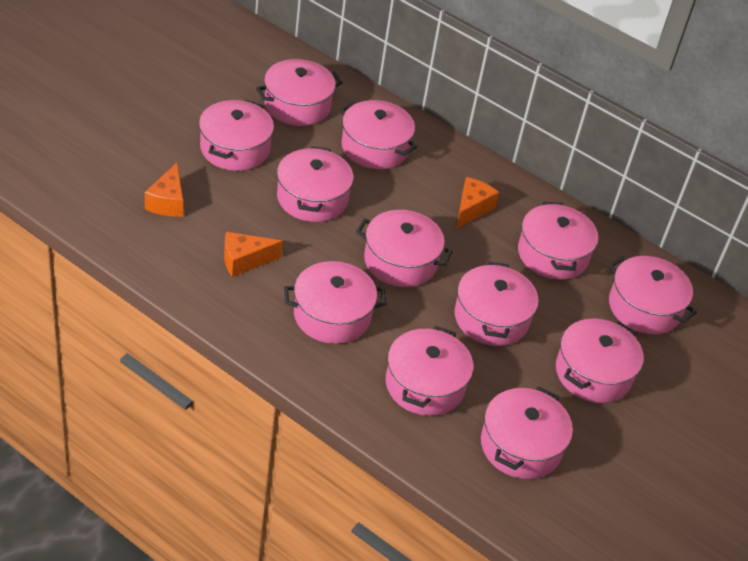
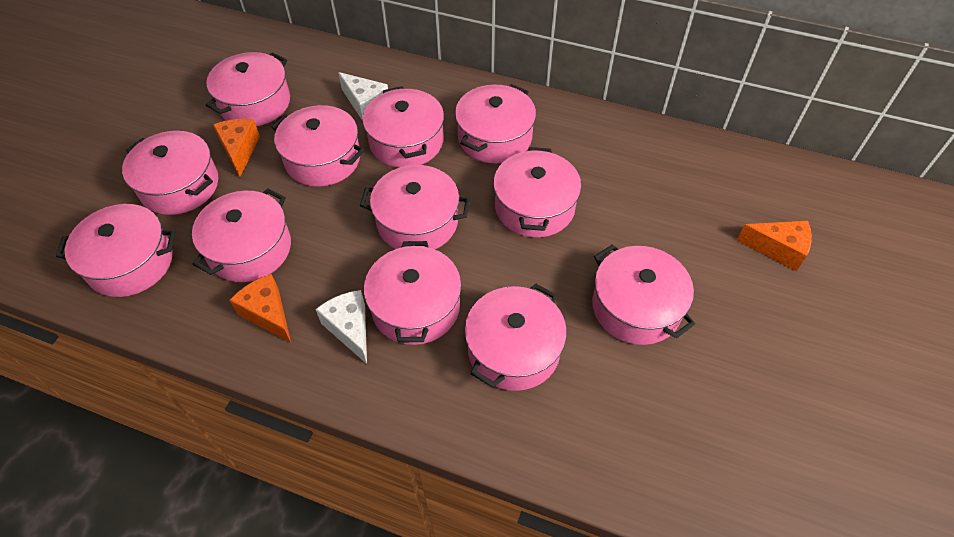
white cheese: none = 0 -> [315,290,367,364] [338,72,388,120] = 2

